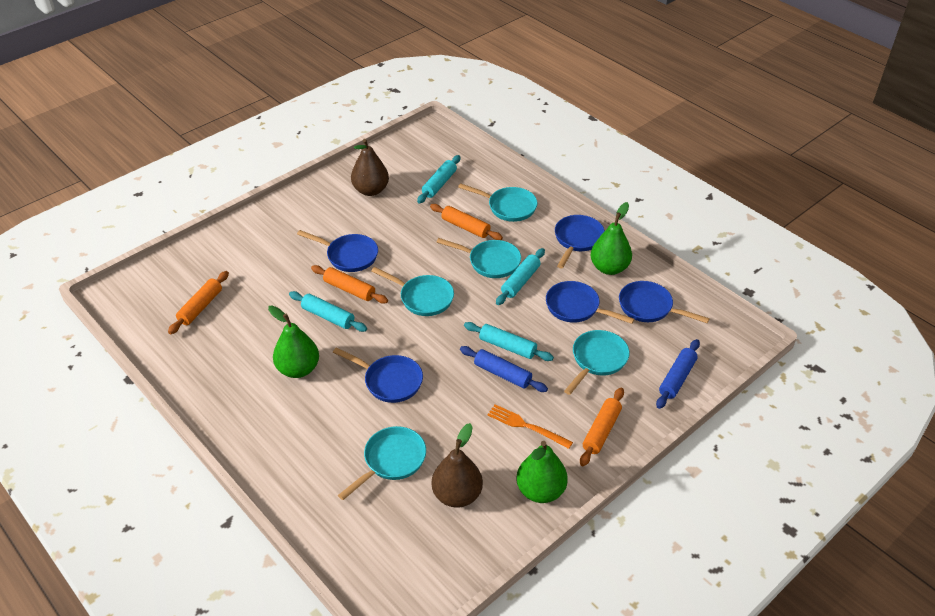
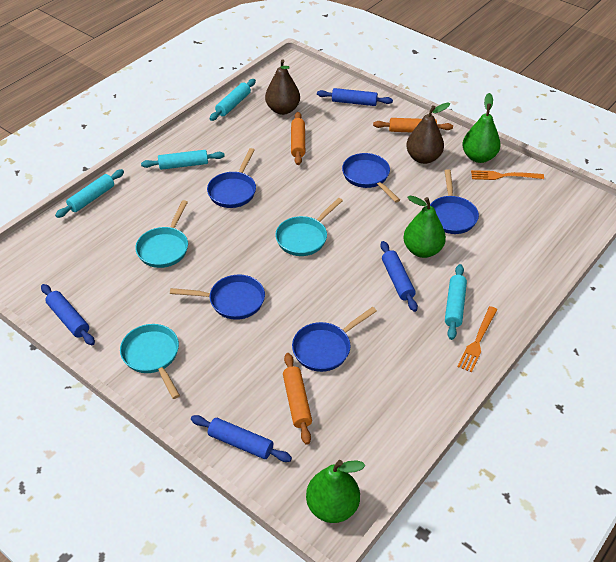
blue rolling pin: [460,346,548,392] [656,339,700,409] = 2 -> [41,284,95,345] [191,415,292,462] [317,88,393,106] [380,241,418,312] = 4
orange fork: [487,404,573,449] = 1 -> [457,306,497,372] [471,170,544,180] = 2
orange rolling pin: [168,271,229,334] [311,265,388,304] [430,204,503,240] [580,388,624,466] = 4 -> [283,353,312,445] [291,112,305,165] [373,118,453,132] = 3
turquoise pan: [338,426,426,500] [371,267,454,316] [436,238,521,278] [458,183,538,222] [564,330,630,395] = 5 -> [120,324,180,399] [135,200,188,268] [275,198,343,256] = 3

